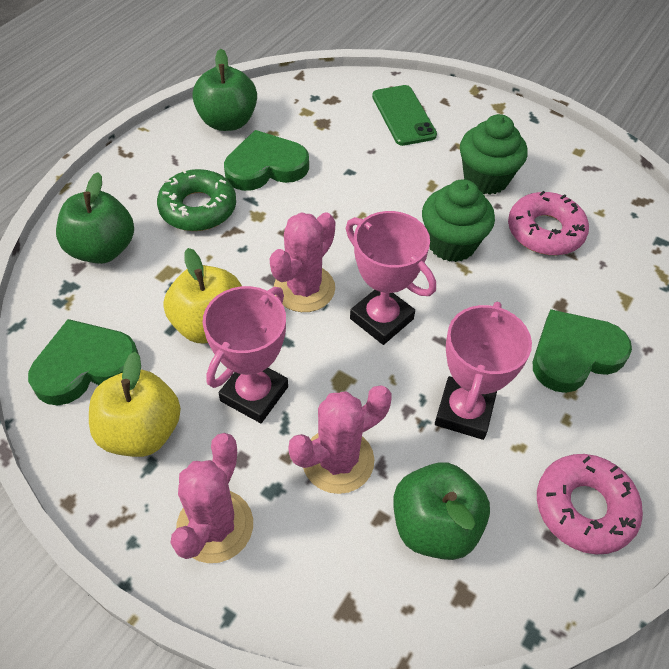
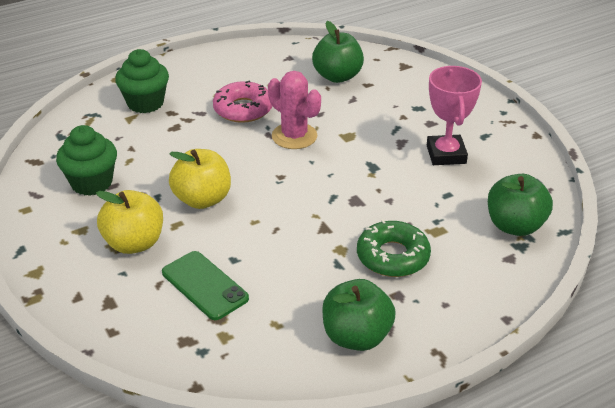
green heart: [28,319,139,406] [224,130,309,191] [533,309,632,393] = 3 -> none = 0
pink cactus: [170,433,253,563] [270,213,336,312] [288,385,392,494] = 3 -> [268,71,321,149] = 1
pink donut: [508,191,589,255] [537,454,643,554] = 2 -> [213,80,272,123] = 1
pink trophy: [203,286,288,423] [346,211,436,345] [435,302,532,440] = 3 -> [427,66,482,165] = 1

